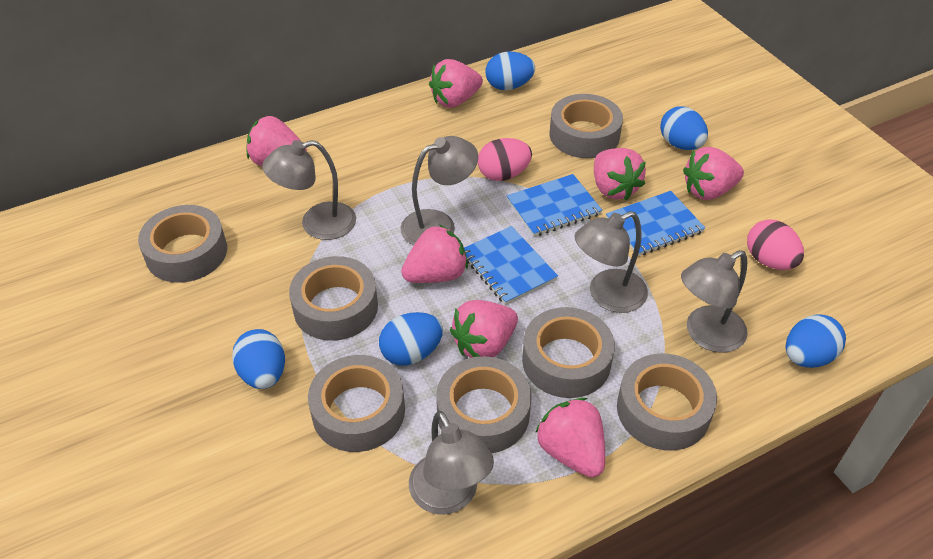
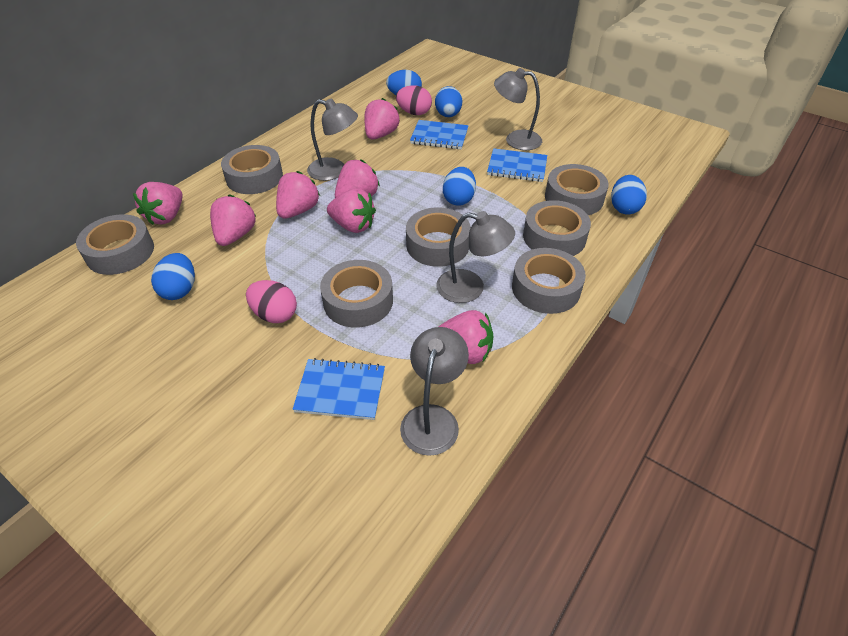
grey lamp: [262,140,356,240] [401,136,478,246] [409,411,494,515] [574,211,648,313] [681,250,748,353] = 5 -> [307,98,358,181] [400,327,469,456] [436,211,515,303] [494,68,542,150] = 4

